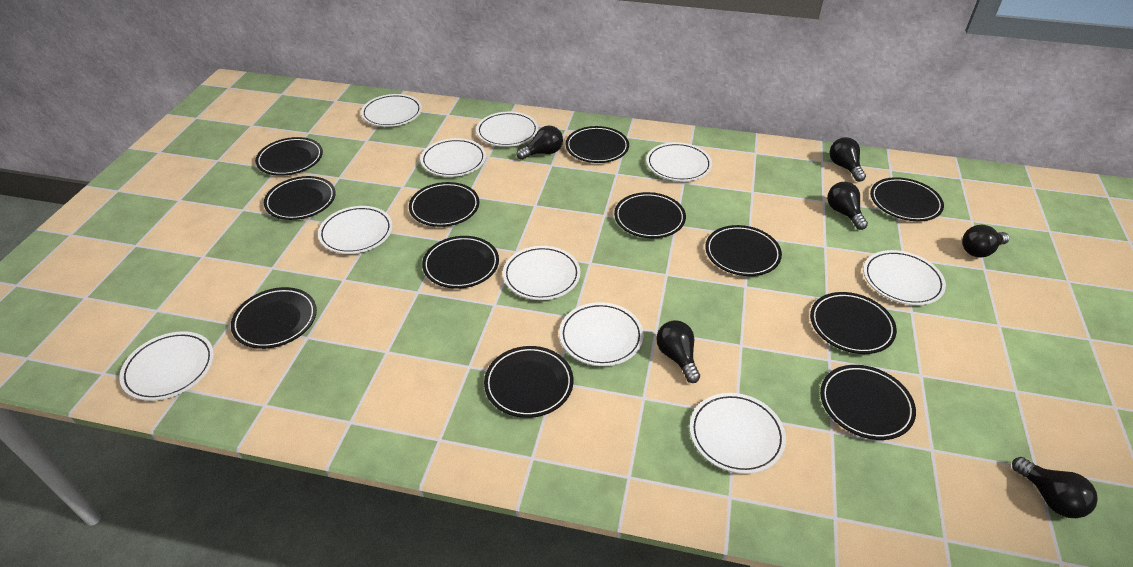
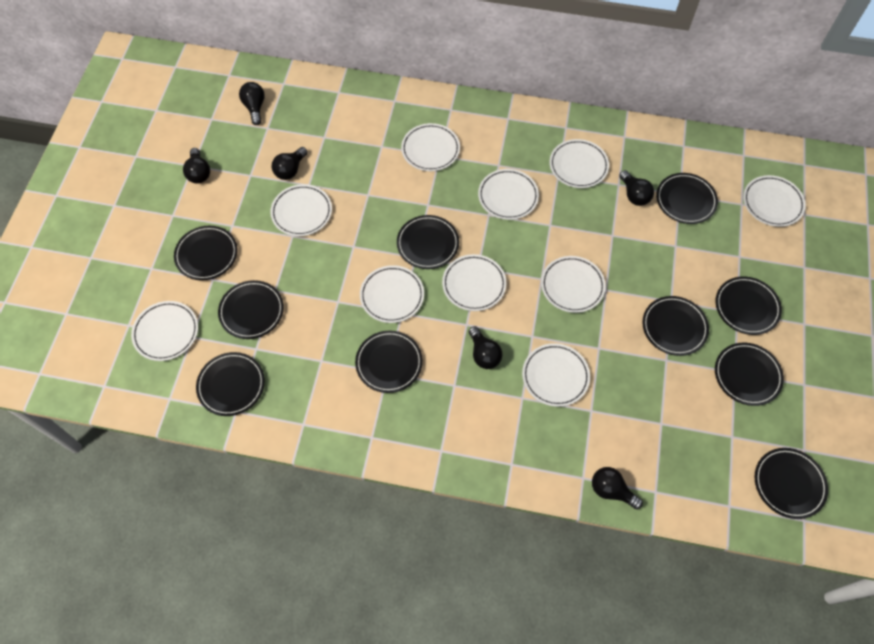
black plate: [231,287,317,349] [255,137,323,176] [264,176,336,220] [409,182,479,227] [422,236,499,289] [484,346,573,418] [565,126,629,163] [614,192,686,238] [705,225,782,276] [810,292,897,354] [820,365,916,440] [870,177,944,221] = 12 -> [174,226,238,281] [196,352,265,416] [218,280,284,339] [355,330,423,393] [397,215,459,269] [642,296,709,356] [656,173,718,224] [715,343,784,406] [716,277,782,335] [754,448,828,519] = 10

